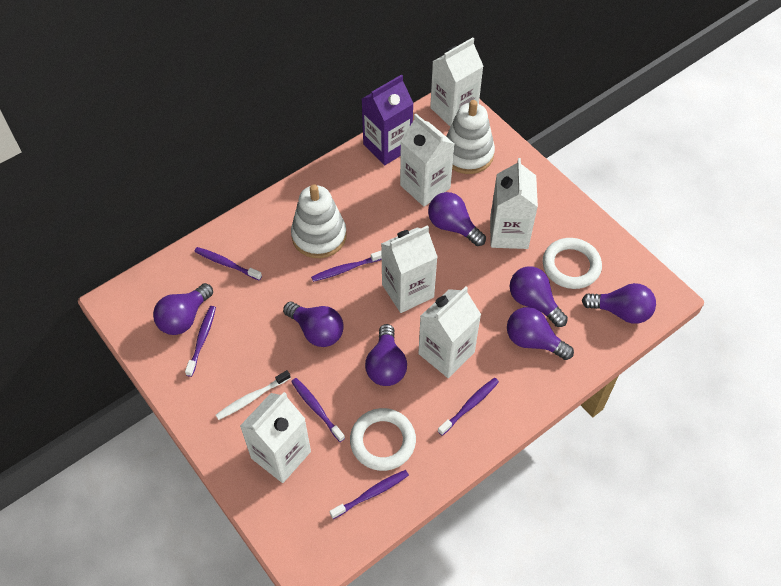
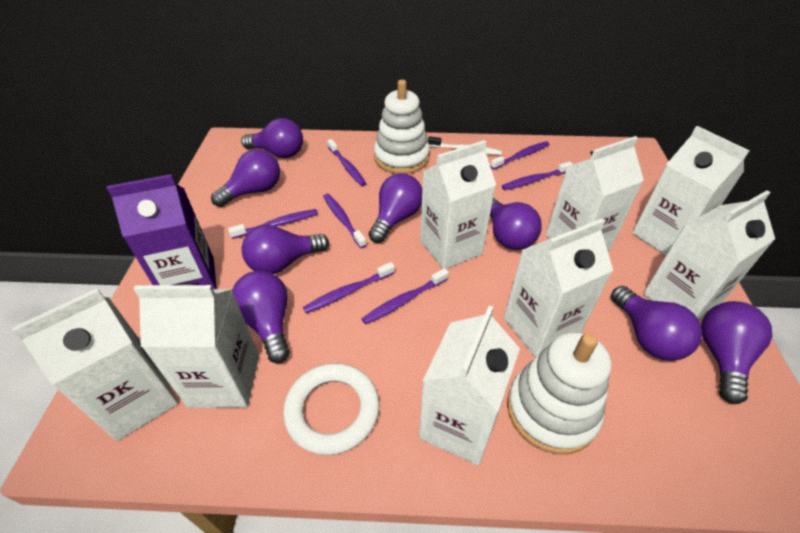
purple light bulb: [153,283,213,335] [283,302,344,347] [365,324,407,386] [428,192,486,246] [507,307,574,360] [510,266,568,327] [582,283,656,324] = 7 -> [211,149,280,207] [232,271,290,364] [241,118,303,158] [242,225,329,274] [368,173,422,243] [490,198,542,250] [611,286,702,361] [701,301,772,404] = 8
purple toothbrush: [185,306,216,377] [194,247,262,280] [291,378,345,442] [311,250,382,282] [329,470,409,519] [438,378,499,436] = 6 -> [228,209,318,239] [303,262,395,313] [323,194,366,248] [327,139,367,186] [362,268,449,325] [490,141,550,170] [502,161,573,190] = 7
white carton: [240,392,311,483] [381,225,438,313] [400,114,454,207] [418,286,481,378] [430,37,483,127] [490,158,538,249] = 6 -> [12,288,178,441] [134,282,259,408] [419,306,520,466] [420,140,496,269] [504,218,613,357] [545,136,644,251] [632,126,750,256] [643,190,775,320] = 8
white ring: [350,408,416,471] [543,238,602,289] = 2 -> [283,363,380,455] = 1

